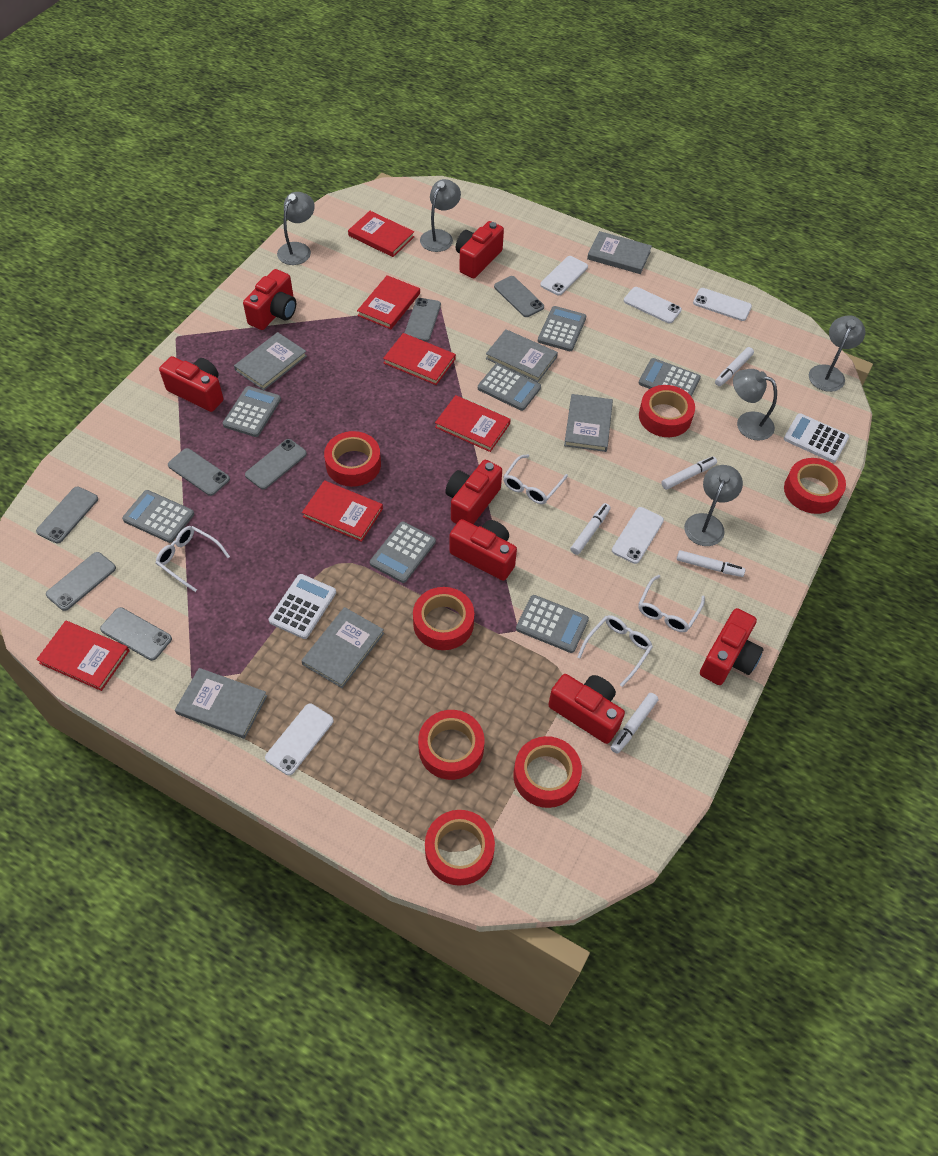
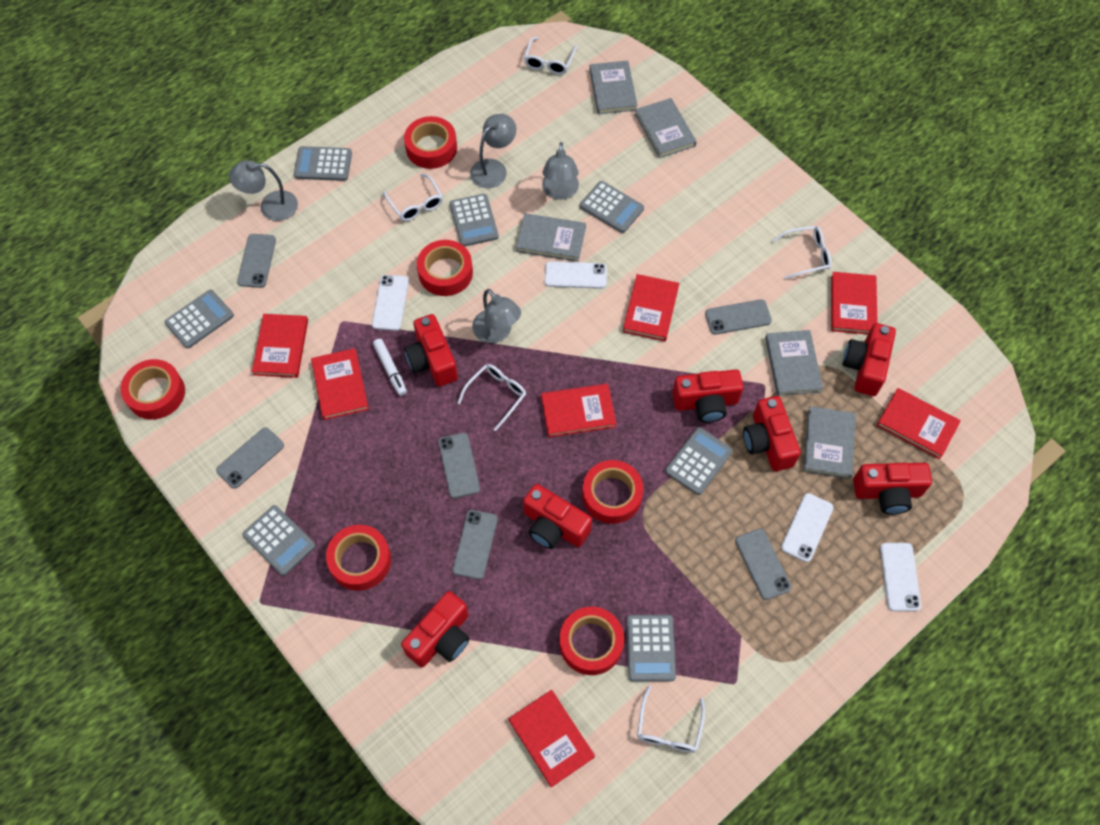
grey book: [175,668,267,739] [234,332,307,390] [301,607,384,688] [486,329,558,382] [564,394,613,452] [587,231,652,274] = 6 -> [516,213,586,262] [589,61,638,114] [635,98,697,158] [765,330,823,396] [803,406,856,479] = 5
grey lamp: [277,192,315,265] [420,179,461,252] [684,465,743,546] [733,369,777,441] [809,315,865,392] = 5 -> [229,160,298,221] [470,114,516,188] [472,289,521,343] [542,142,579,200] = 4
grey phone: [36,487,98,543] [46,552,116,611] [100,607,172,661] [168,448,230,496] [245,439,307,489] [405,298,441,342] [494,276,544,317] = 7 -> [216,427,284,489] [237,234,276,288] [438,433,480,498] [453,510,498,580] [705,299,772,335] [735,529,792,600] = 6
red book: [36,621,129,691] [302,480,383,542] [348,211,414,257] [357,275,420,329] [383,333,456,385] [435,395,511,452] = 6 -> [252,314,308,378] [311,348,369,420] [509,690,595,787] [541,384,616,437] [623,274,679,341] [831,272,878,335] [876,388,961,459] = 7
red tape: [324,431,381,487] [413,587,474,650] [418,710,484,780] [425,810,495,886] [513,736,582,808] [639,385,695,437] [784,458,846,514] = 7 -> [120,359,185,420] [326,525,391,591] [404,116,457,169] [417,240,473,296] [560,607,624,675] [582,460,643,524] = 6
white calculator: [269,574,336,639] [784,413,849,463] = 2 -> none = 0
white glasses: [156,526,230,592] [503,454,568,504] [578,615,653,687] [639,575,705,632] = 4 -> [383,173,443,221] [457,364,526,431] [524,36,577,75] [637,685,705,753] [772,226,831,279] = 5
white marker: [570,503,611,555] [610,693,658,754] [661,456,717,490] [677,550,745,577] [715,347,754,386] = 5 -> [373,339,407,396] = 1
white phone: [265,704,333,775] [540,256,588,295] [612,507,664,564] [624,287,682,323] [693,288,752,321] = 5 -> [372,275,409,331] [545,261,607,289] [781,493,834,562] [880,543,921,611] = 4

